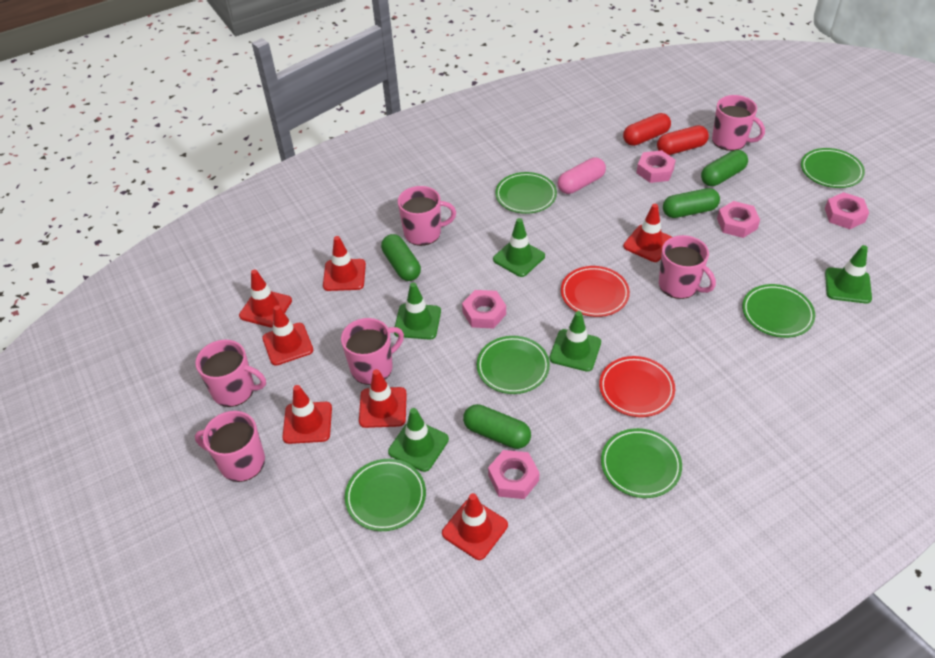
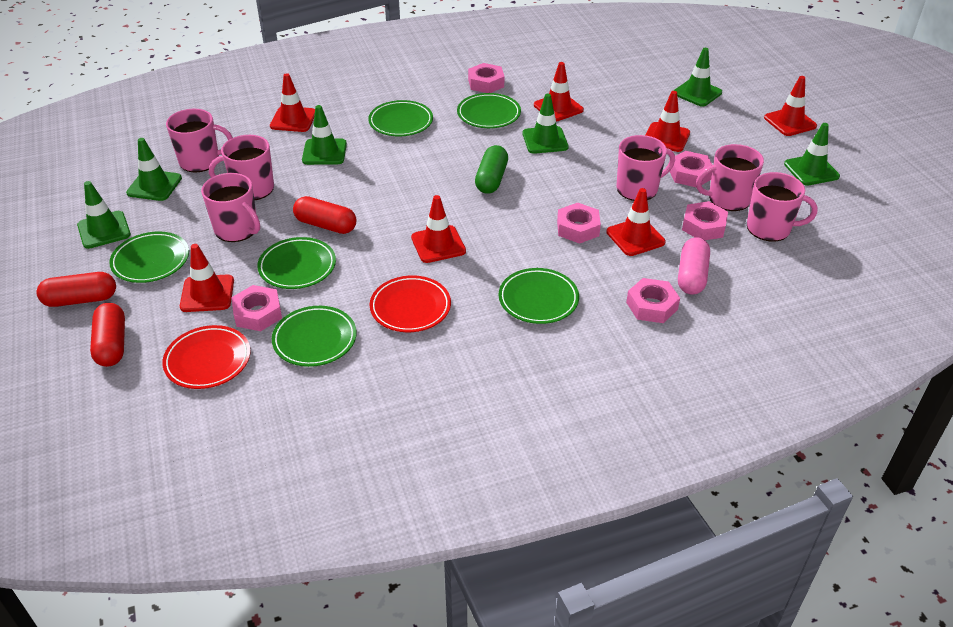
green capsule: [381,234,421,281] [463,404,531,449] [663,188,720,218] [701,150,748,186] = 4 -> [475,145,508,194] = 1
green traffic cone: [388,408,449,472] [394,282,441,340] [493,218,545,277] [549,311,601,372] [825,245,872,303] = 5 -> [77,181,131,249] [126,138,182,201] [302,105,347,165] [522,94,569,154] [674,48,722,107] [784,123,840,186] = 6
pink nut: [462,290,506,329] [488,450,540,499] [637,150,676,183] [717,201,760,238] [825,192,869,229] = 5 -> [231,285,282,331] [468,63,505,93] [557,203,601,244] [626,278,680,323] [670,151,712,187] [682,201,728,240] = 6
red capsule: [623,113,671,146] [657,125,709,155] = 2 -> [36,272,116,307] [90,303,125,367] [293,196,357,234] = 3

